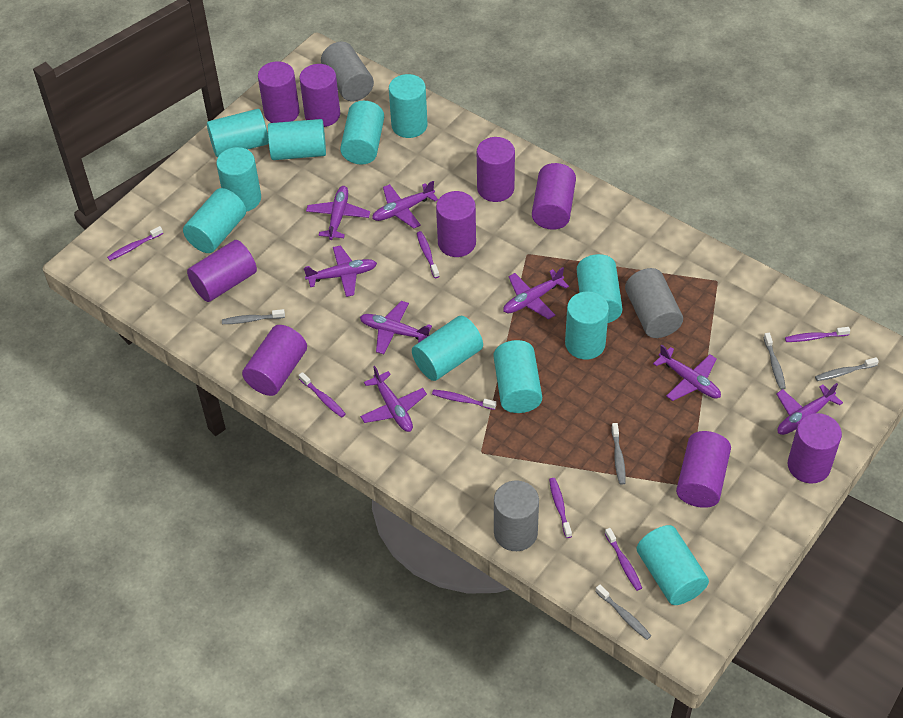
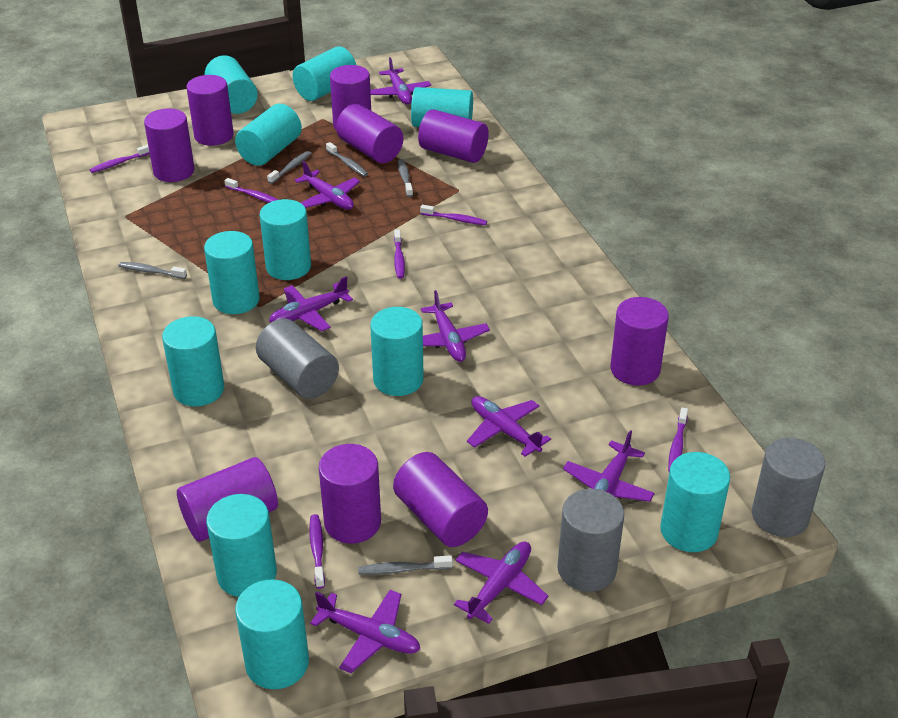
purple toothbrush: [107,226,163,261] [299,372,346,418] [417,231,440,278] [432,389,496,410] [549,478,572,538] [605,528,642,591] [785,327,850,342] = 7 -> [89,145,150,173] [225,178,278,203] [309,514,325,589] [394,229,405,279] [420,205,487,225] [668,408,688,472] = 6

